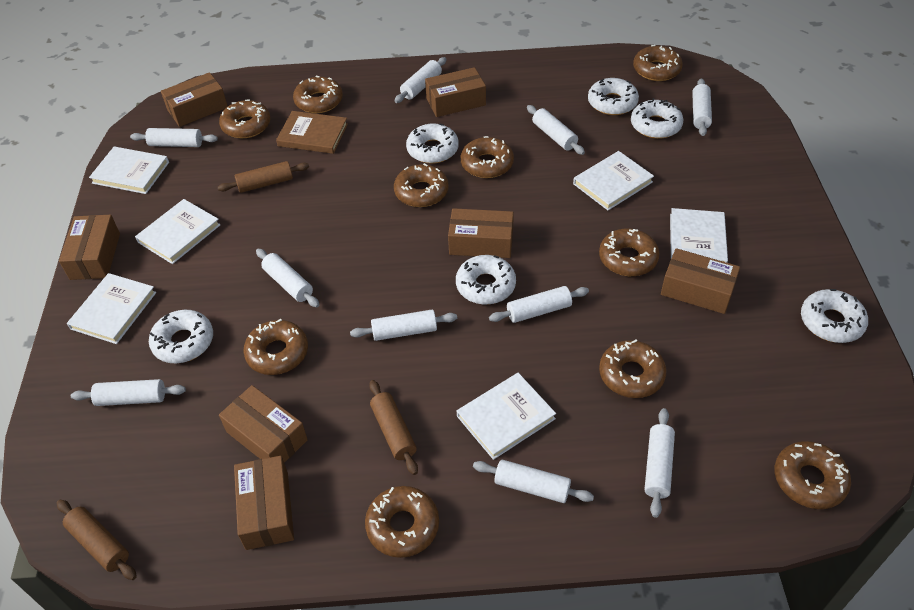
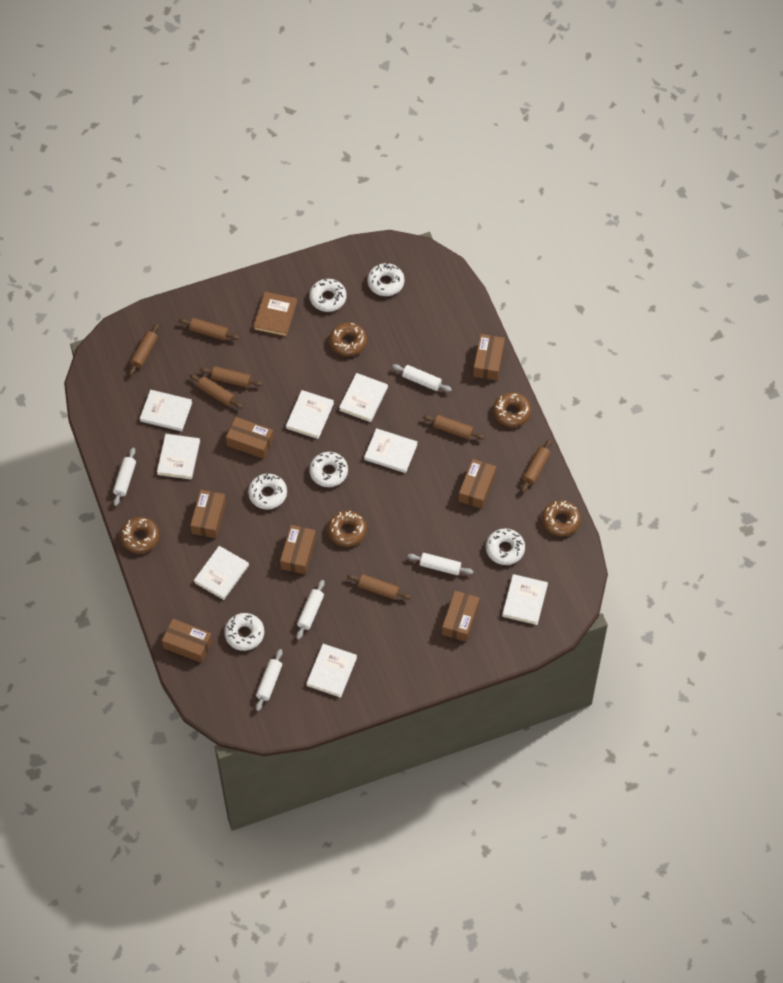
brown donut: [219,100,271,138] [243,319,308,375] [293,75,343,113] [365,486,439,558] [394,163,449,207] [461,136,514,178] [599,229,660,276] [599,340,667,398] [633,45,683,81] [775,441,851,509] = 10 -> [120,517,159,553] [328,510,367,547] [329,322,367,356] [493,392,531,427] [542,500,581,536] = 5
brown rolling pin: [57,500,137,580] [218,161,309,193] [369,380,418,475] = 3 -> [129,323,159,376] [179,318,239,340] [190,374,243,409] [200,366,262,387] [347,574,411,600] [423,415,485,439] [521,439,552,493] = 7
white book: [67,273,156,344] [89,147,169,194] [135,199,220,264] [457,373,556,460] [573,151,654,210] [670,208,728,263] = 6 -> [140,390,192,431] [157,434,200,480] [194,546,249,600] [286,390,334,439] [306,644,357,698] [339,373,388,422] [364,428,418,473] [502,574,548,625] = 8
white rolling pin: [71,379,186,406] [130,128,218,147] [256,249,319,307] [350,310,457,341] [394,57,447,103] [473,460,594,503] [489,286,589,323] [527,105,585,155] [645,408,675,518] [692,78,712,136] = 10 -> [113,448,136,506] [256,649,283,711] [297,580,325,639] [392,364,452,392] [408,553,473,575] = 5

